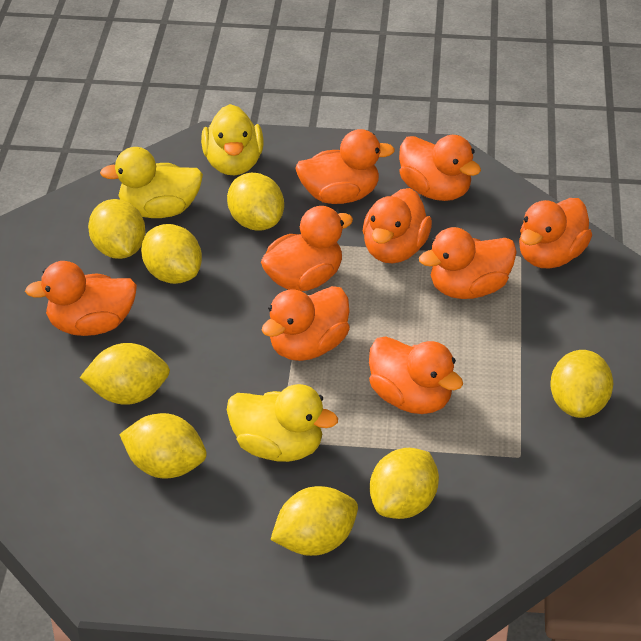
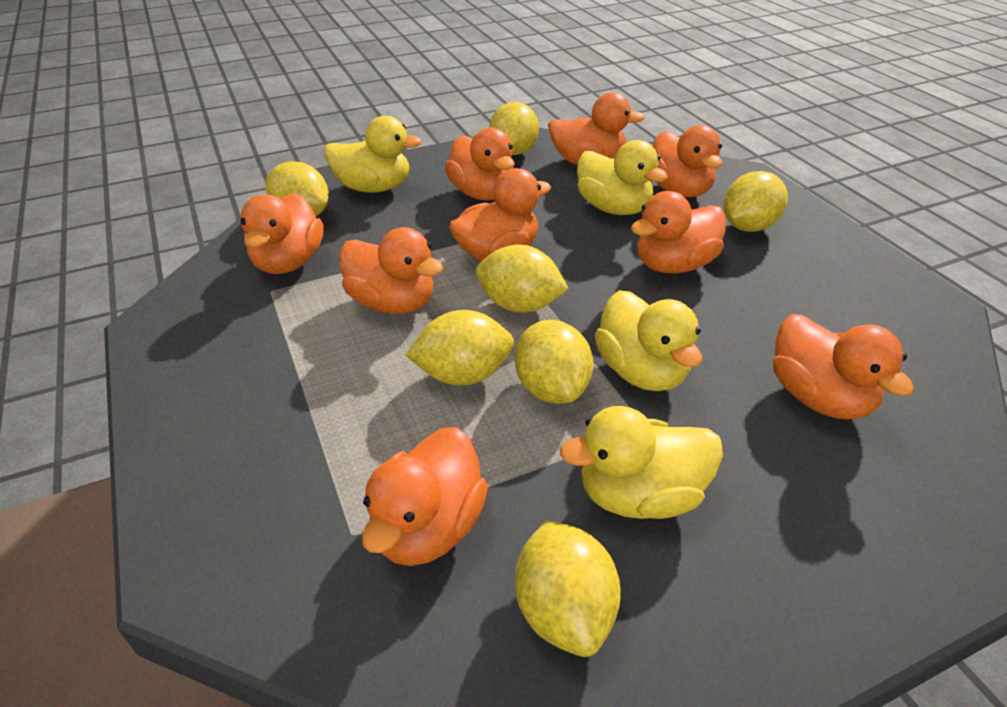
yellow duck: [100,147,203,218] [201,104,264,175] [227,384,338,462] = 3 -> [324,116,422,192] [560,406,723,519] [577,140,668,215] [595,290,703,391] = 4
yellow lemon: [80,343,170,405] [88,199,145,259] [119,413,207,478] [141,224,202,284] [227,173,284,231] [270,486,358,556] [370,448,439,519] [550,350,613,418] = 8 -> [266,161,329,216] [405,310,514,386] [476,244,569,313] [490,102,539,155] [515,320,593,404] [515,520,621,657] [723,171,788,232] = 7

